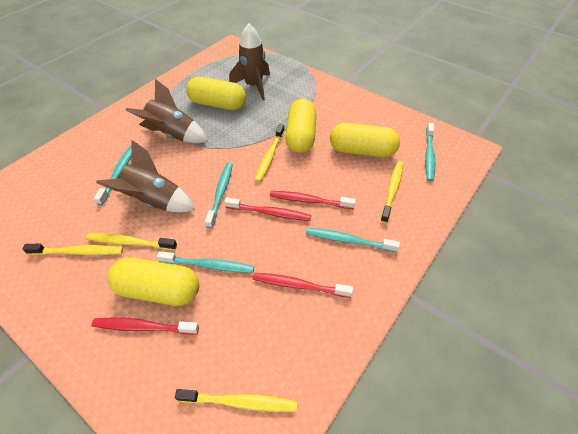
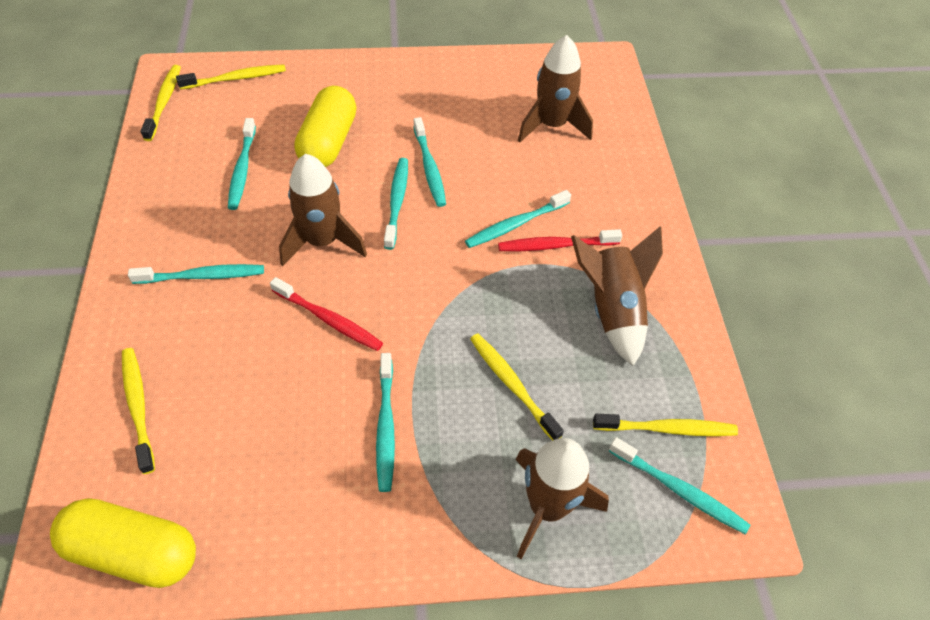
brown rocket: [96,140,195,213] [126,79,207,143] [229,24,270,100] = 3 -> [279,154,367,266] [515,438,609,559] [518,35,593,142] [571,226,663,366] = 4
red toothbrush: [92,318,199,334] [224,197,311,221] [253,273,353,298] [270,191,356,209] = 4 -> [270,277,383,351] [498,229,622,251] = 2
turquoise toothbrush: [94,145,132,205] [157,251,254,273] [205,163,233,228] [306,228,400,252] [425,123,435,181] = 5 -> [128,264,264,284] [228,118,256,210] [376,353,395,492] [384,158,408,250] [413,117,446,207] [465,190,571,248] [609,437,750,534] = 7
yellow capsule: [107,258,199,306] [186,77,246,110] [285,99,316,153] [330,123,400,158] = 4 -> [50,498,196,588] [294,86,356,167] = 2

